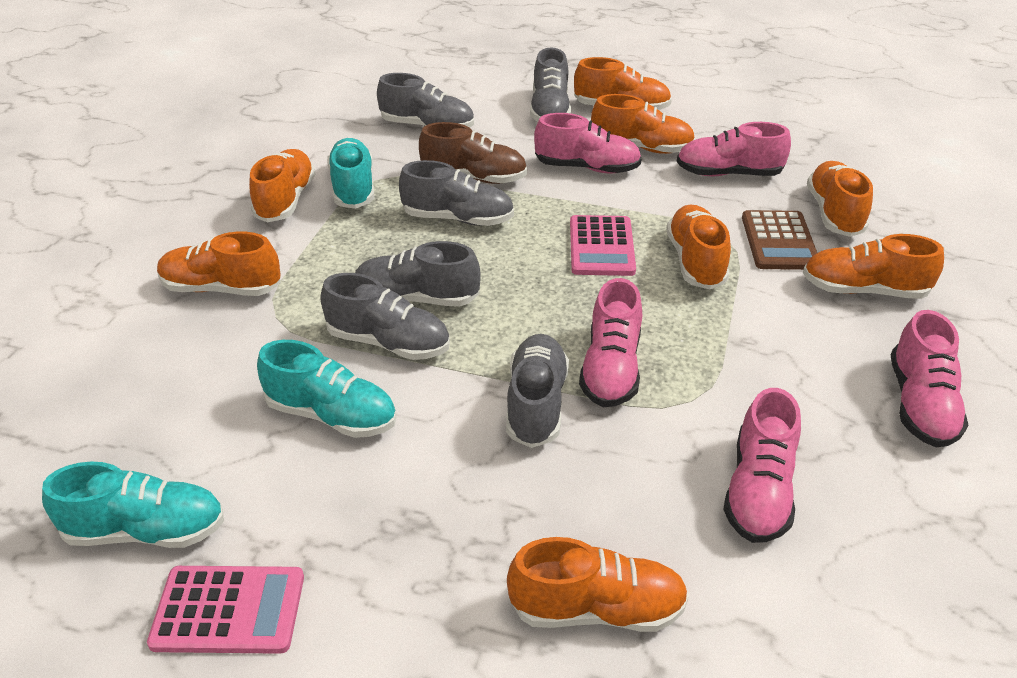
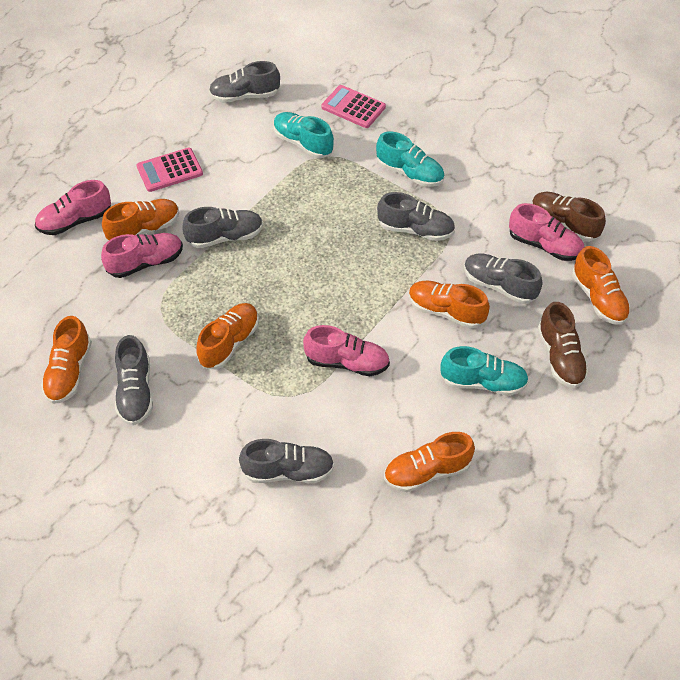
brown calculator: [742,210,817,270] = 1 -> none = 0
brown shoe: [419,122,527,184] = 1 -> [532,192,606,242] [537,302,589,388] = 2
orange shoe: [157,232,281,296] [249,149,316,222] [507,537,689,632] [574,57,672,110] [591,94,695,154] [666,204,731,289] [803,234,944,299] [807,161,873,237] = 8 -> [41,316,92,404] [102,199,179,241] [196,303,259,369] [384,432,475,492] [409,281,490,329] [572,246,630,325] = 6
pink shoe: [534,113,642,174] [579,278,642,407] [677,122,791,176] [723,388,801,543] [891,310,968,448] = 5 -> [35,180,111,235] [101,233,183,278] [303,325,390,376] [509,203,584,261] = 4

